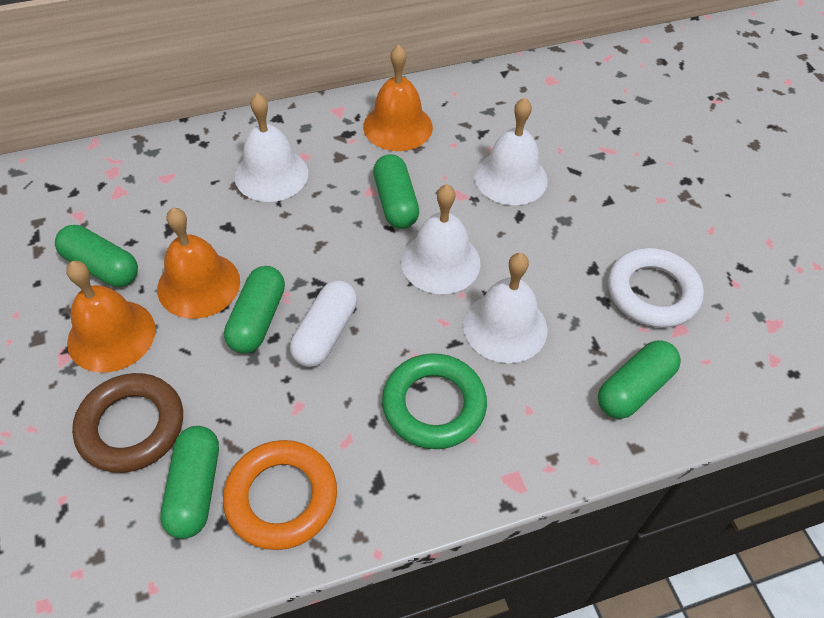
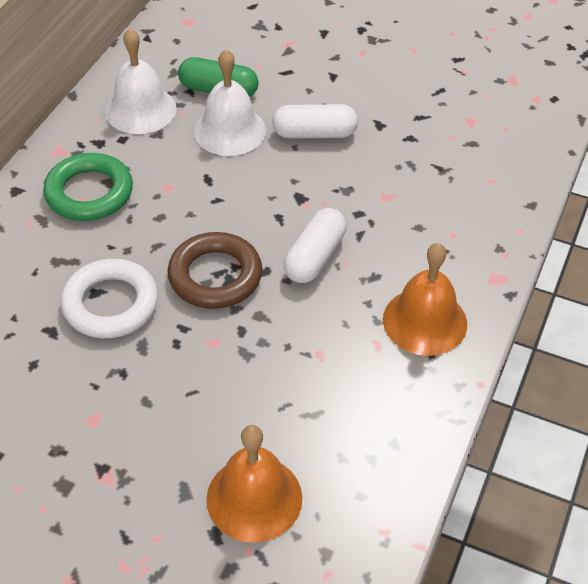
green capsule: [55,225,138,287] [160,426,219,539] [224,266,285,354] [373,154,419,229] [598,340,681,419] = 5 -> [178,57,259,97] = 1
orange bell: [66,261,156,373] [157,208,240,319] [363,45,433,151] = 3 -> [206,425,302,543] [383,243,467,356] = 2
orange ring: [223,440,337,550] = 1 -> none = 0
white bell: [234,93,308,202] [401,184,481,294] [463,253,547,363] [474,98,548,205] = 4 -> [105,28,176,134] [194,49,266,156] = 2
white capsule: [290,281,357,367] = 1 -> [272,104,358,139] [284,208,347,283] = 2

